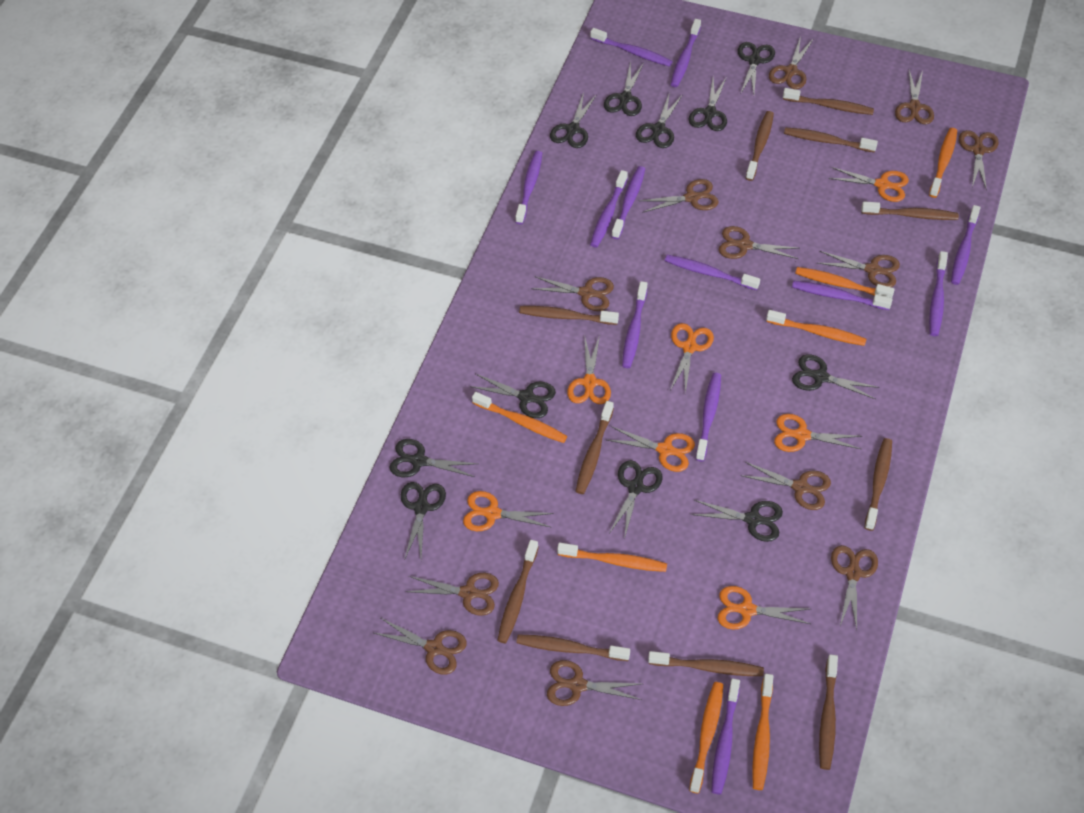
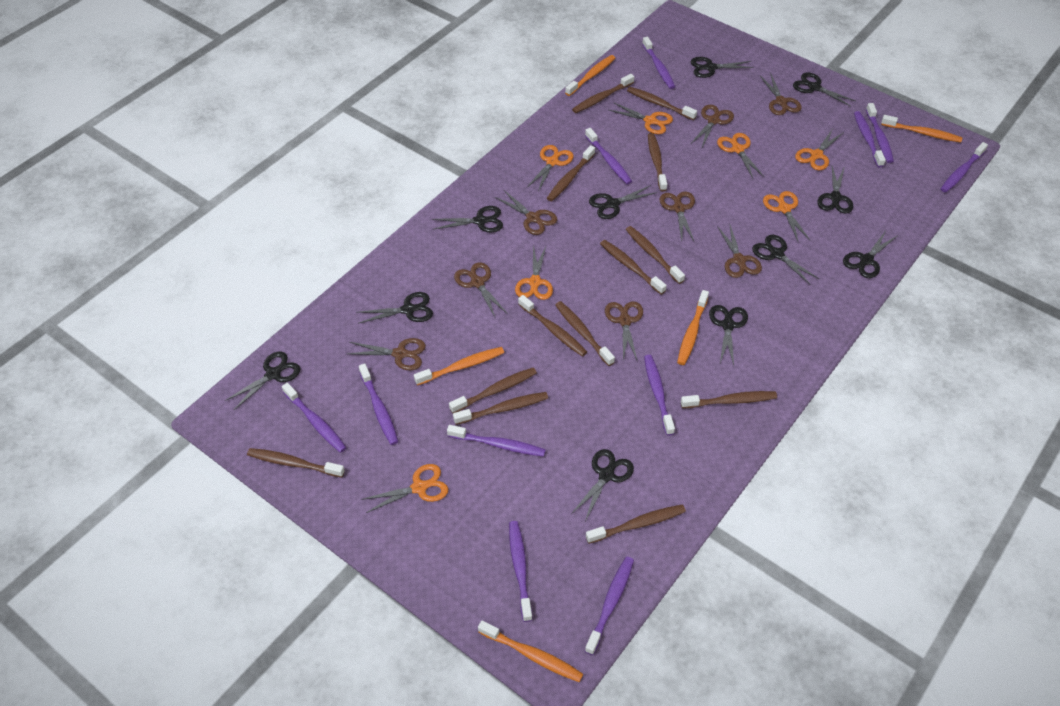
brown scissors: [374,618,467,675] [405,573,499,616] [531,276,614,311] [547,660,642,706] [640,179,719,213] [719,226,799,259] [740,462,831,510] [769,36,813,89] [817,251,900,287] [831,545,878,629] [895,70,934,124] [959,130,999,191] = 12 -> [347,338,426,370] [454,262,508,317] [495,190,557,235] [605,301,643,360] [660,192,695,242] [692,105,734,147] [717,225,762,278] [760,73,802,115] = 8
brown toothbrush: [497,540,539,643] [516,634,630,661] [519,306,619,325] [575,401,614,494] [648,651,764,676] [746,111,774,181] [783,88,874,115] [784,127,878,153] [819,654,838,770] [862,201,959,220] [865,438,892,531] = 11 -> [247,448,345,477] [449,368,537,413] [453,392,548,425] [518,295,587,357] [547,145,595,201] [555,301,615,366] [572,74,634,113] [586,504,686,544] [600,240,667,295] [626,226,685,284] [627,87,697,120] [648,133,667,192] [681,391,777,408] = 13
orange toothbrush: [472,392,567,443] [557,543,667,572] [689,682,723,794] [752,674,773,790] [766,310,866,346] [795,267,895,298] [929,128,957,198] = 7 -> [414,347,504,385] [478,620,583,682] [565,55,615,96] [677,290,709,365] [881,115,962,143] = 5
purple toothbrush: [515,151,542,224] [590,28,672,67] [590,170,628,247] [611,166,645,239] [622,281,648,368] [665,255,760,290] [671,19,701,87] [695,373,721,461] [711,678,740,795] [792,281,893,310] [929,251,948,336] [951,205,980,285] = 12 -> [282,383,347,453] [359,364,398,445] [447,425,546,457] [509,521,532,622] [585,128,632,184] [585,557,634,655] [642,37,675,89] [644,355,675,436] [854,111,886,167] [866,103,894,163] [941,142,988,193] = 11

